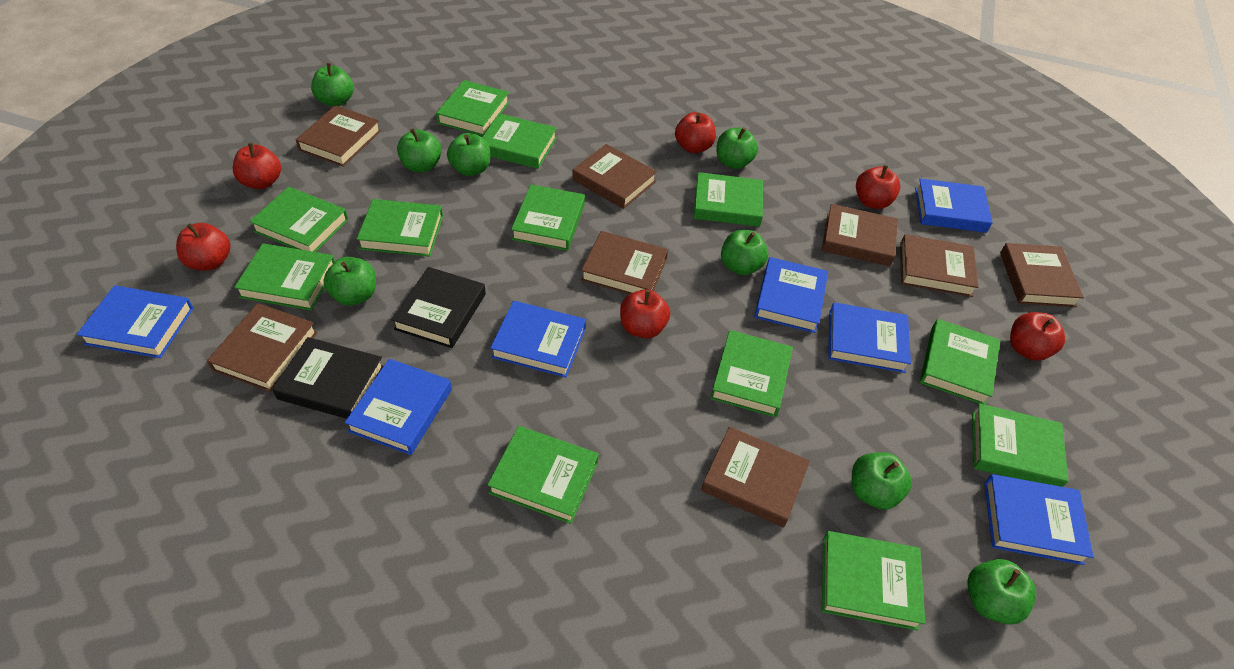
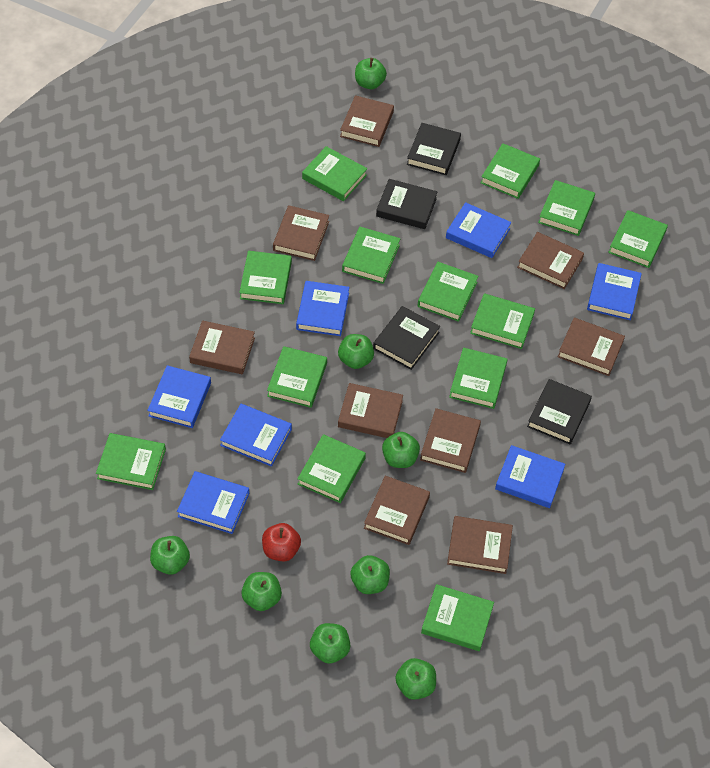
black book: [272,337,383,419] [391,267,486,348] = 2 -> [373,306,440,370] [376,179,438,229] [407,123,461,175] [527,379,592,444] = 4
brown book: [207,303,318,392] [296,105,381,167] [572,144,657,209] [581,231,668,294] [701,427,810,528] [822,204,898,266] [900,234,979,297] [1000,243,1084,307] = 8 -> [189,320,255,374] [273,205,329,261] [338,383,403,438] [340,95,394,147] [364,476,430,545] [420,408,481,473] [447,516,513,574] [517,232,584,289] [558,318,625,376] = 9
green book: [234,243,335,311] [249,187,348,252] [357,199,443,257] [436,80,509,136] [482,113,557,169] [487,426,599,524] [511,184,585,251] [693,172,763,227] [710,330,793,417] [822,531,925,631] [920,319,1000,405] [972,403,1068,487] = 12 -> [96,433,166,490] [239,251,292,304] [267,346,327,408] [297,434,366,503] [302,146,367,201] [342,227,400,284] [418,262,478,322] [421,584,494,651] [449,347,508,409] [470,293,535,349] [481,143,540,199] [538,180,595,236] [608,210,668,268] = 13
red apple: [176,223,231,270] [233,143,281,189] [620,289,670,338] [675,112,716,153] [856,165,901,209] [1010,312,1065,361] = 6 -> [262,523,301,561] = 1

